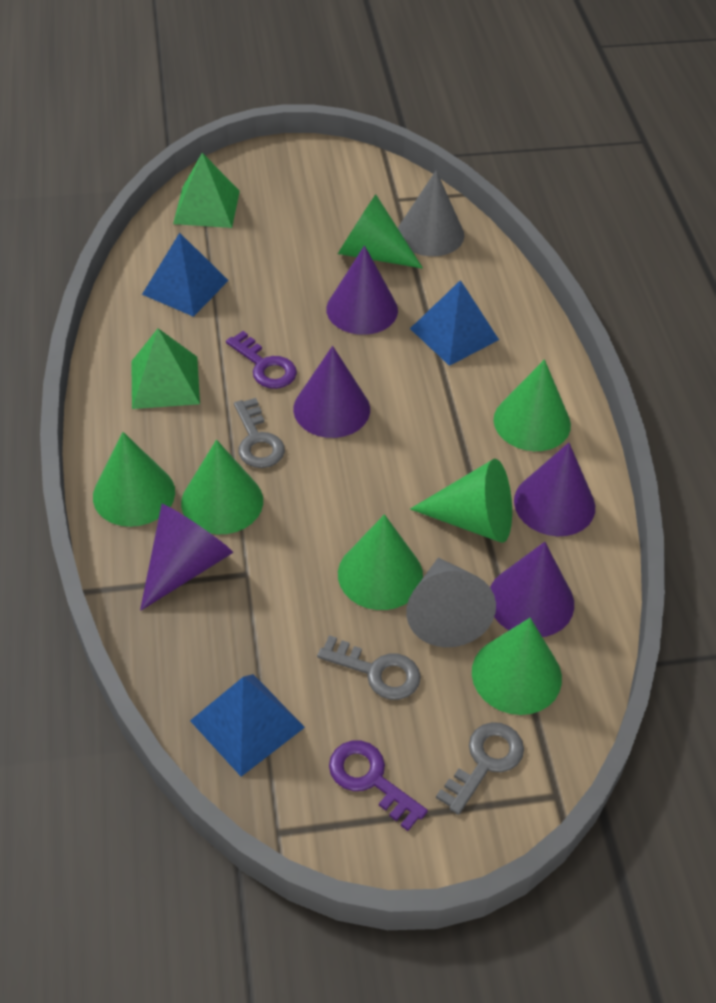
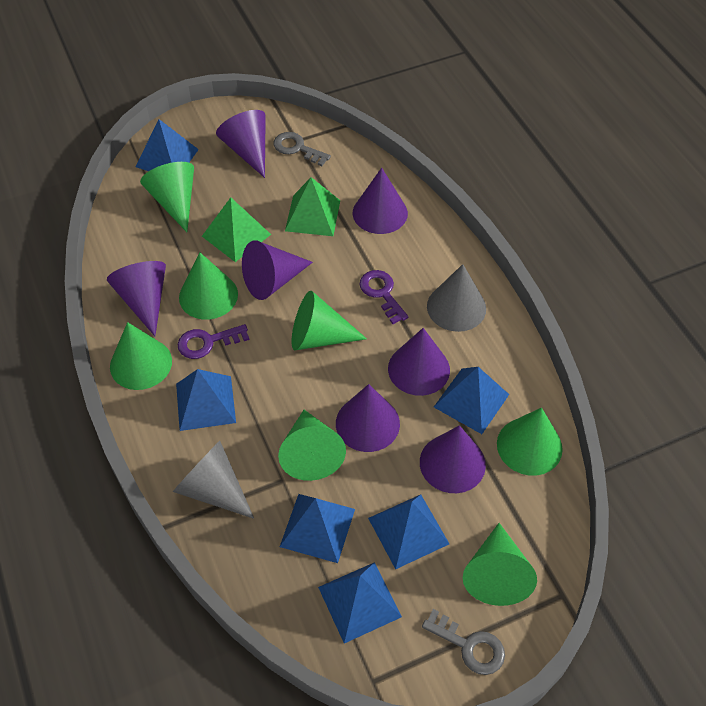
blue pyramid: [142,233,229,317] [190,674,305,777] [410,280,499,366] = 3 -> [136,119,199,171] [176,369,236,431] [280,494,355,563] [318,562,402,643] [368,495,449,569] [434,367,509,434] = 6
grey key: [234,398,285,468] [317,635,421,700] [436,722,524,815] = 3 -> [274,132,331,166] [422,609,505,675] = 2
purple cone: [140,504,233,611] [293,346,370,438] [326,246,398,335] [490,542,574,637] [514,443,595,536] = 5 -> [107,261,166,336] [216,110,266,178] [242,240,313,300] [336,384,400,452] [353,168,408,234] [388,328,450,396] [420,425,486,493] = 7

